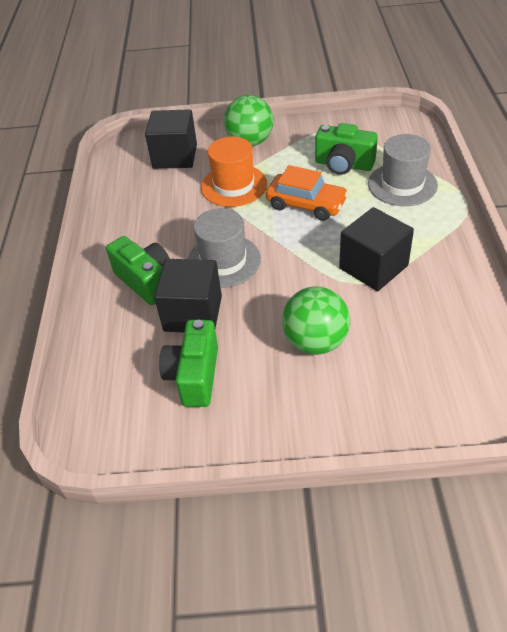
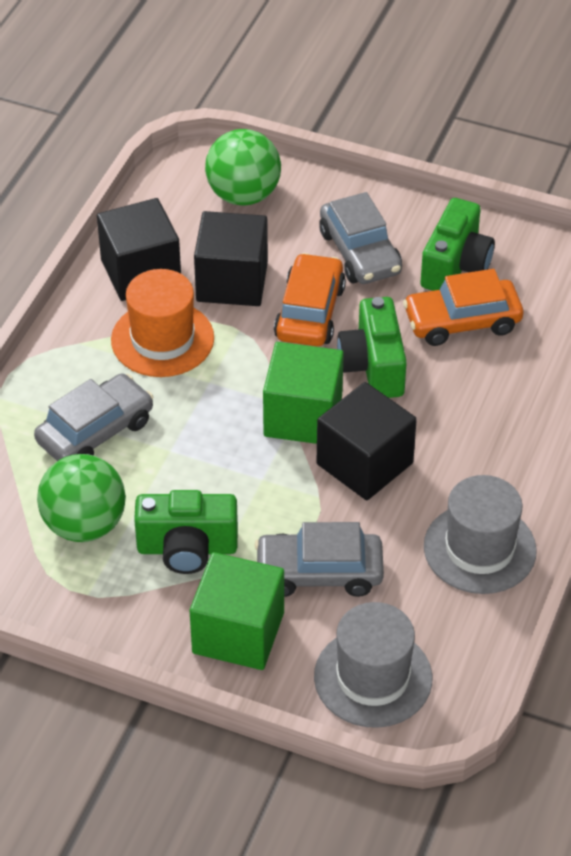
green cube: none = 0 -> [190,552,284,670] [263,342,344,444] = 2
grey car: none = 0 -> [34,373,154,461] [255,522,384,597] [319,192,402,284] = 3
orange car: [266,165,348,221] = 1 -> [274,253,346,346] [403,269,523,346] = 2

